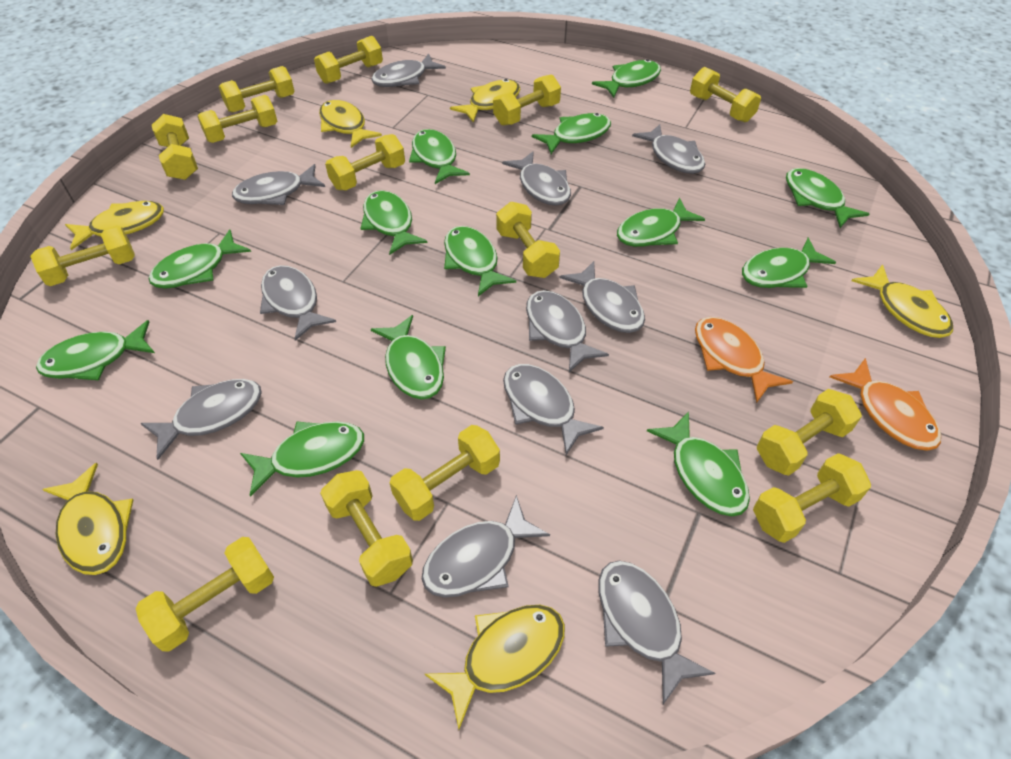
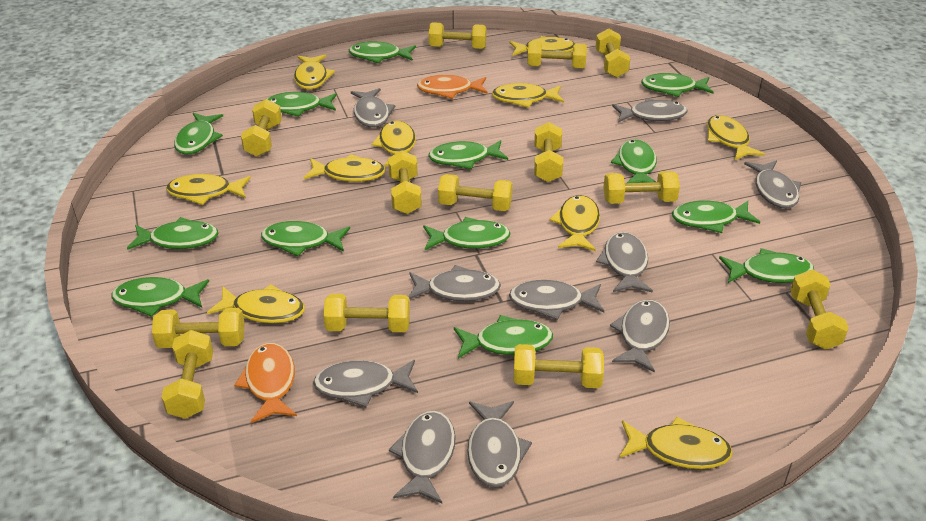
grey fish: [140,379,262,460] [232,164,325,205] [260,265,336,341] [371,53,446,87] [422,495,550,598] [502,151,571,206] [503,364,604,455] [526,290,609,372] [560,261,645,333] [598,561,715,704] [632,124,705,174] = 11 -> [313,360,418,407] [351,88,396,127] [389,411,456,503] [408,265,501,301] [467,401,532,487] [509,280,604,320] [596,232,653,293] [610,300,670,373] [612,98,687,122] [744,160,801,208] = 10
yellow dumbbell: [30,225,135,286] [136,537,274,652] [152,114,198,180] [197,95,277,143] [219,66,295,112] [314,36,383,84] [320,470,413,587] [325,134,405,190] [390,425,500,521] [493,74,561,126] [496,202,560,278] [690,67,761,122] [753,453,871,543] [757,389,862,476] = 14 -> [152,308,245,348] [161,330,213,419] [241,99,282,157] [323,294,410,332] [388,151,422,214] [429,22,487,49] [438,174,513,211] [514,344,604,388] [527,41,587,69] [534,122,563,182] [595,28,630,78] [603,171,680,204] [790,270,849,350] = 13
yellow fish: [42,463,133,575] [65,201,164,250] [319,100,382,148] [425,605,565,729] [450,79,520,123] [851,264,953,338] = 6 -> [166,174,251,205] [207,284,305,323] [294,55,335,89] [304,154,386,182] [371,121,418,167] [492,83,564,108] [509,36,575,56] [549,195,600,251] [619,417,733,469] [707,115,765,160] = 10

